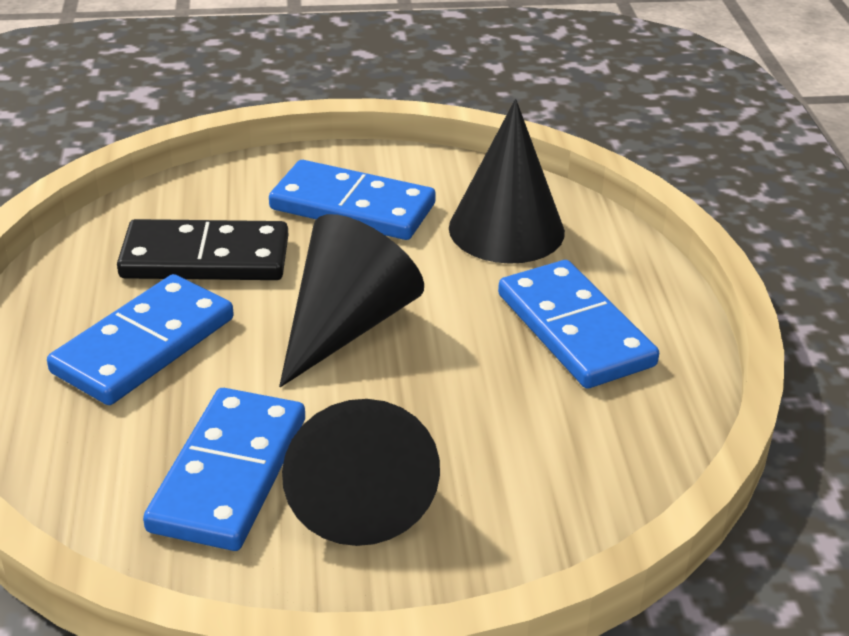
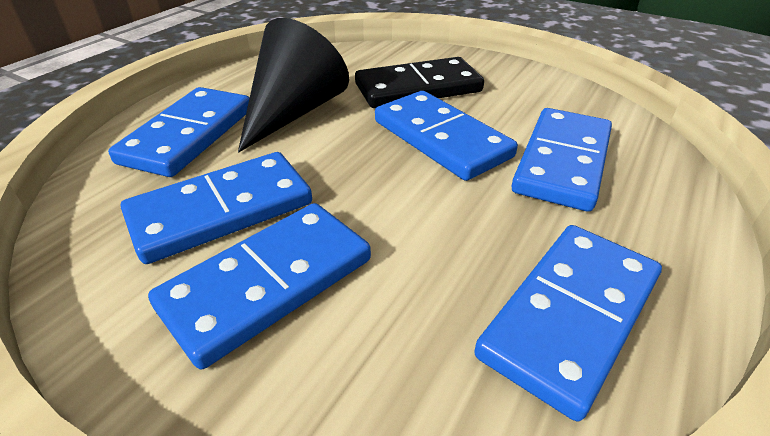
black cone: [279,214,424,387] [282,399,440,546] [449,99,565,264] = 3 -> [238,18,349,153] = 1
blue domino: [47,274,234,405] [143,388,305,551] [269,160,436,240] [498,260,659,389] = 4 -> [108,87,249,177] [121,152,312,264] [148,203,371,369] [375,91,518,181] [474,225,662,422] [511,108,612,212] = 6

